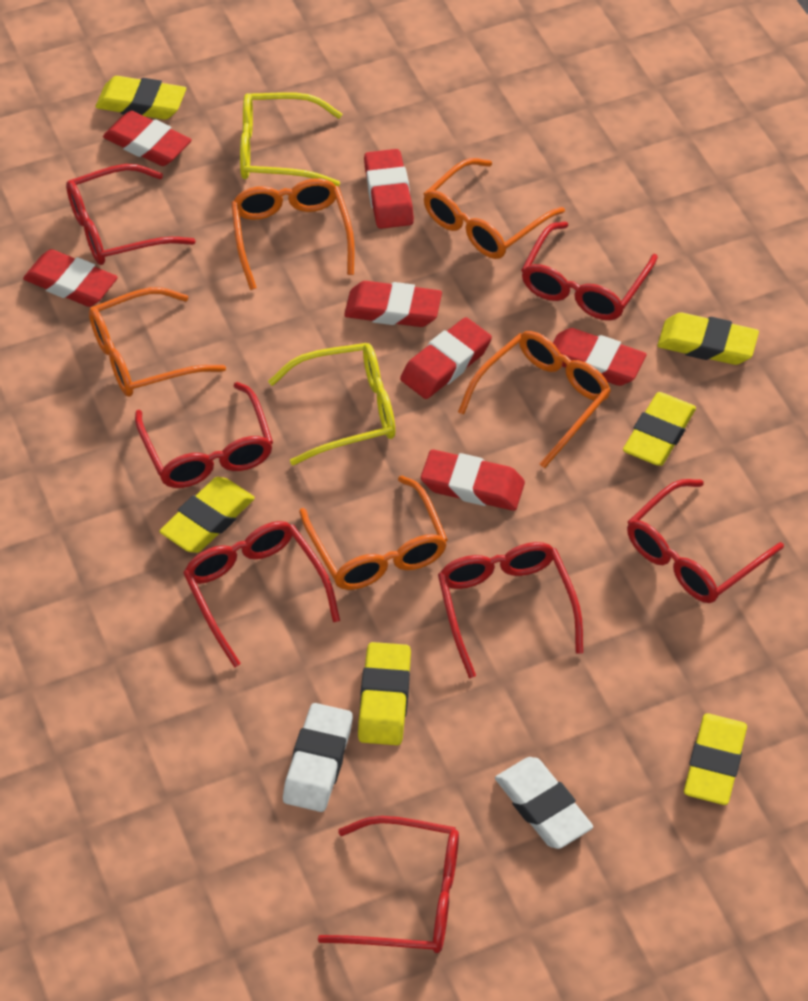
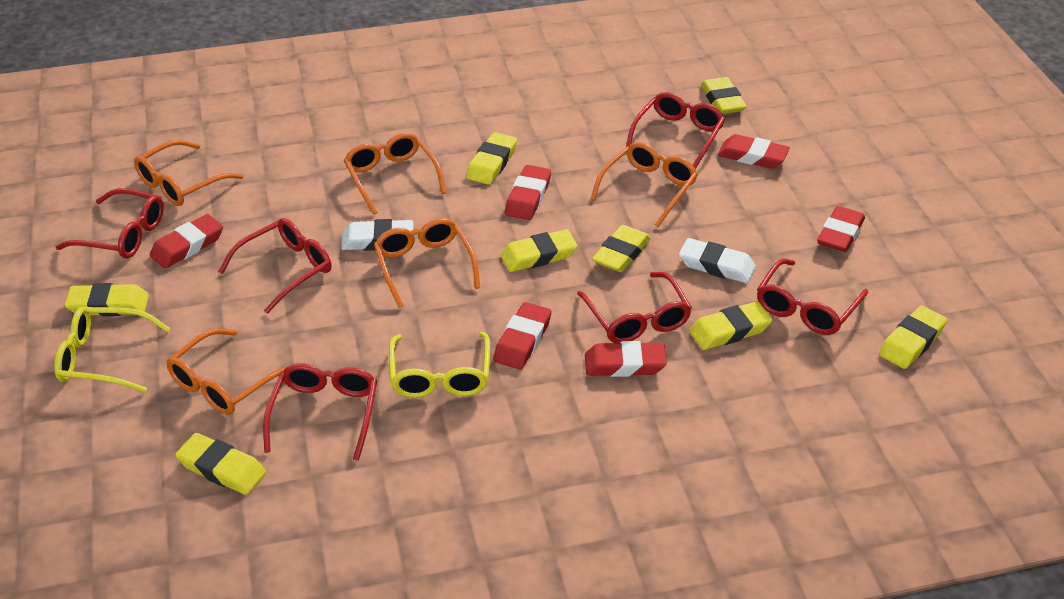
red eraser: [23,249,118,307] [103,111,192,166] [344,281,442,327] [364,149,414,229] [400,317,492,399] [421,449,525,511] [553,328,647,386] = 7 -> [150,214,223,268] [493,302,551,370] [505,165,551,220] [585,341,667,377] [718,134,790,168] [817,206,865,252] = 6
red glasses: [66,164,196,265] [135,382,273,488] [183,521,340,668] [318,816,459,953] [438,542,583,678] [521,222,658,320] [627,479,784,603] = 7 -> [56,188,164,258] [218,218,331,314] [263,363,377,461] [577,272,692,343] [626,92,725,169] [757,258,868,335] = 6
yellow eraser: [96,76,186,120] [160,477,255,553] [358,642,411,745] [623,392,696,466] [658,313,759,365] [684,713,747,805] = 6 -> [65,283,149,316] [175,433,266,495] [466,132,517,185] [501,229,578,272] [592,225,651,272] [690,301,772,350] [701,77,747,114] [879,305,947,369] = 8

